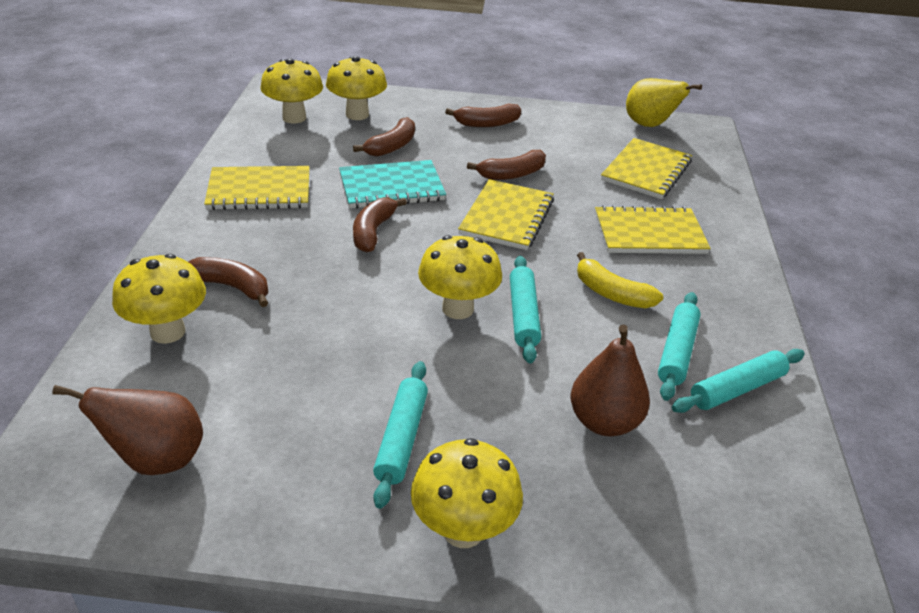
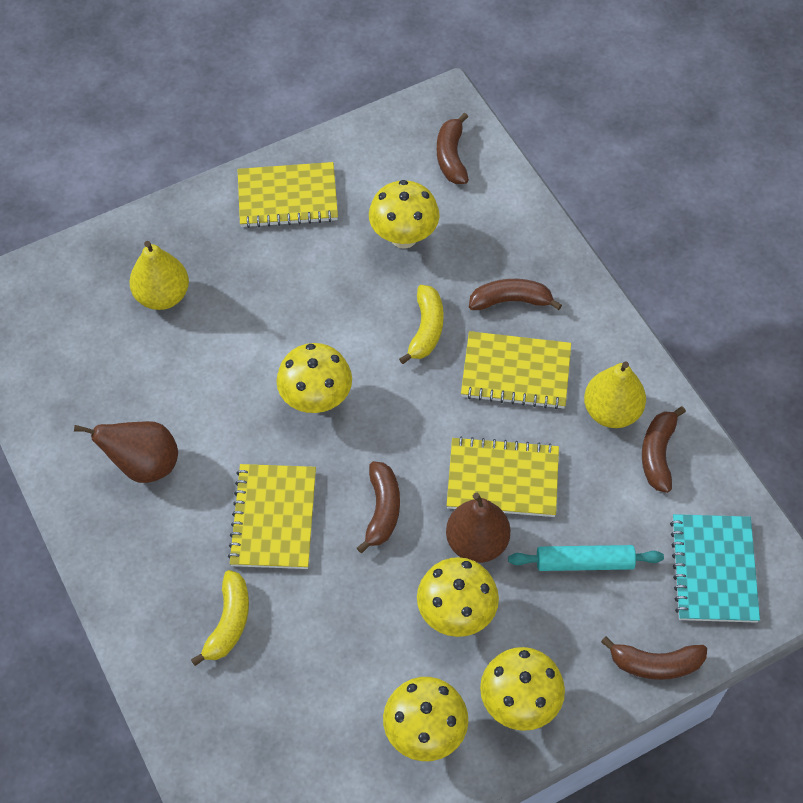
turquoise rolling pin: [373,361,428,509] [510,256,541,364] [658,292,701,401] [672,349,805,413] = 4 -> [508,545,664,571] = 1
yellow banana: [577,252,663,308] = 1 -> [191,570,249,666] [399,285,444,364] = 2
yellow pear: [626,78,702,127] = 1 -> [129,241,189,310] [584,361,646,428] = 2

